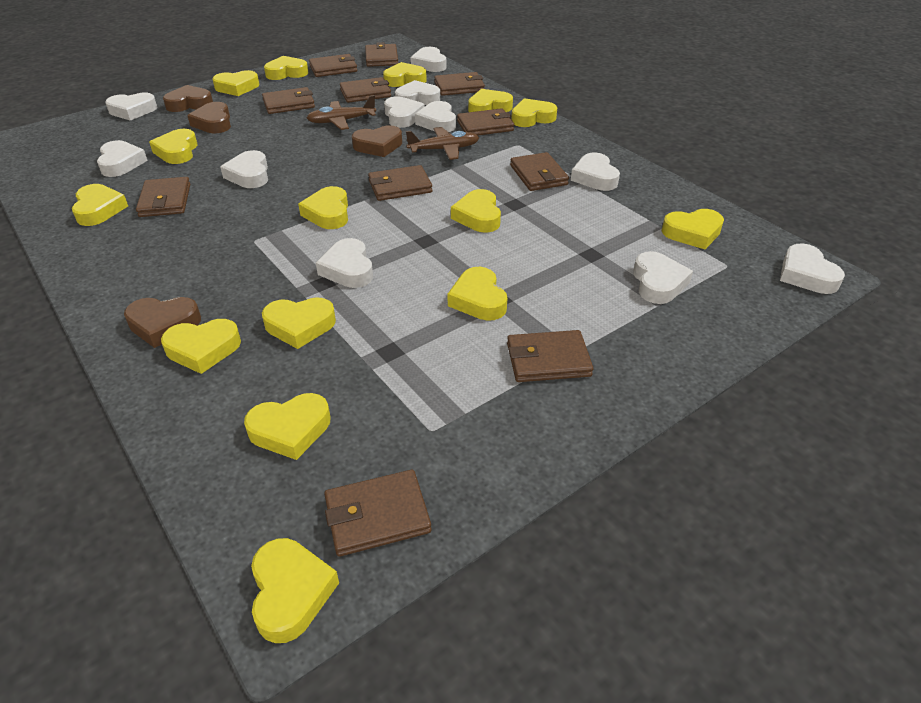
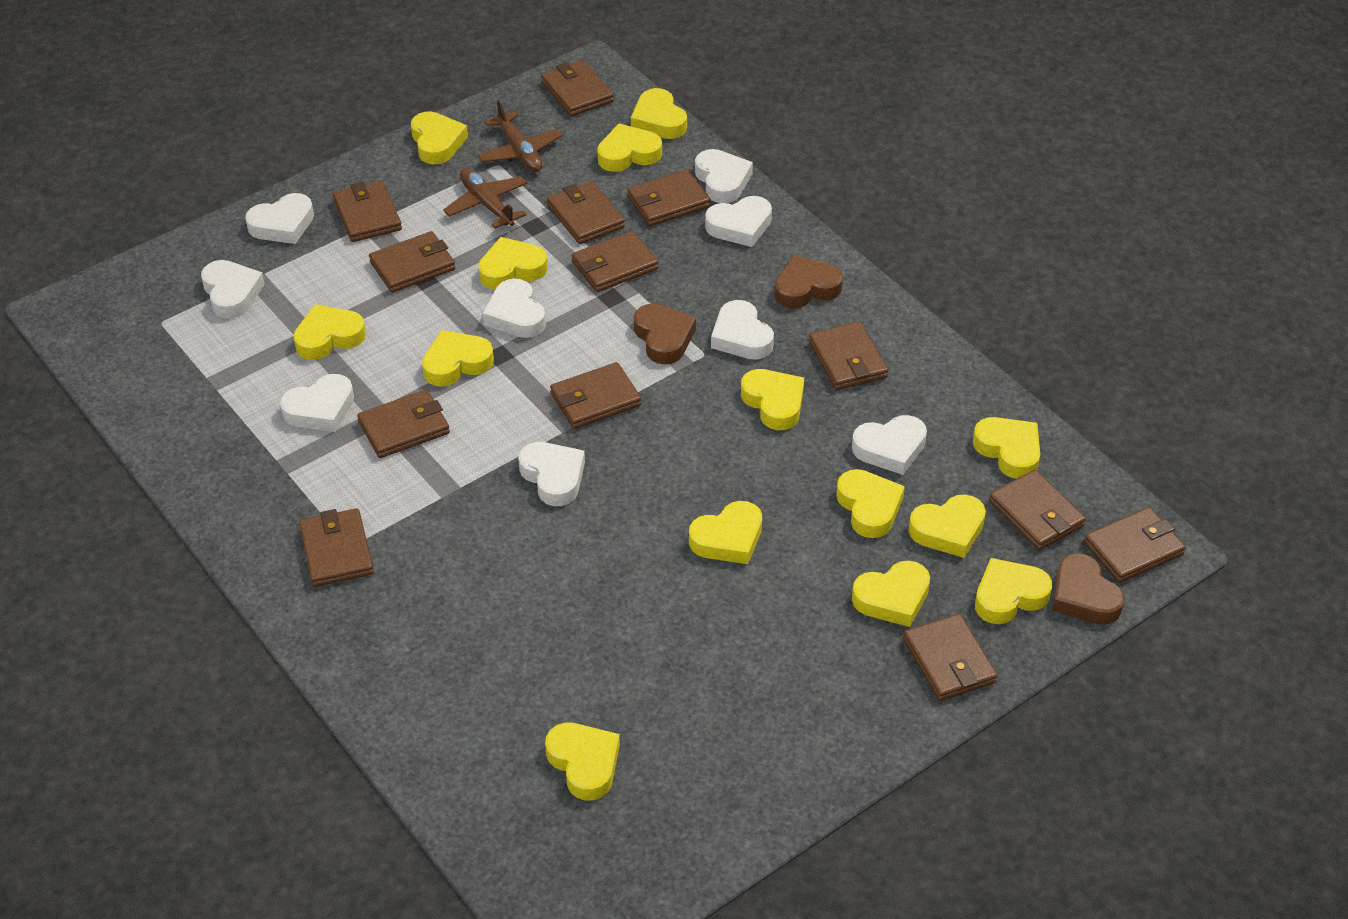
brown heart: [124,297,201,348] [163,85,213,112] [187,102,231,133] [352,125,402,157] = 4 -> [634,304,696,364] [774,255,843,309] [1052,553,1125,624] = 3
brown wallet: [136,177,190,217] [262,87,315,114] [309,54,357,77] [324,470,431,557] [340,77,391,103] [365,42,398,67] [368,165,432,201] [434,72,485,96] [457,108,514,136] [507,330,593,382] [510,152,569,191] = 11 -> [299,508,374,587] [333,181,402,242] [357,390,450,458] [369,231,455,293] [541,60,614,116] [547,181,625,244] [550,362,641,429] [572,231,658,292] [627,170,711,226] [809,322,888,390] [903,614,997,701] [989,470,1086,550] [1084,507,1186,583] = 13
white heart: [97,140,148,177] [105,93,157,121] [220,150,268,188] [316,238,373,288] [384,96,424,128] [395,80,440,105] [410,47,447,72] [415,101,456,132] [571,153,620,191] [633,251,693,304] [780,243,845,294] = 11 -> [201,260,265,319] [245,193,314,244] [280,374,354,432] [483,279,546,338] [518,442,585,506] [695,149,753,203] [705,196,772,247] [711,300,774,360] [852,415,927,475] = 9
yellow heart: [72,184,128,226] [149,129,198,164] [161,319,241,374] [212,70,259,96] [244,393,330,460] [251,538,339,643] [262,297,336,349] [264,56,308,80] [298,186,348,229] [383,62,427,87] [448,267,507,321] [451,189,501,233] [468,89,513,112] [511,98,557,127] [661,209,724,249] = 15 -> [293,304,366,360] [411,111,468,164] [422,330,494,387] [478,237,548,289] [545,722,620,800] [597,124,662,172] [631,88,687,139] [689,501,762,564] [741,369,804,430] [836,469,905,538] [852,561,930,627] [908,494,986,558] [973,417,1040,479] [975,558,1052,624] = 14

